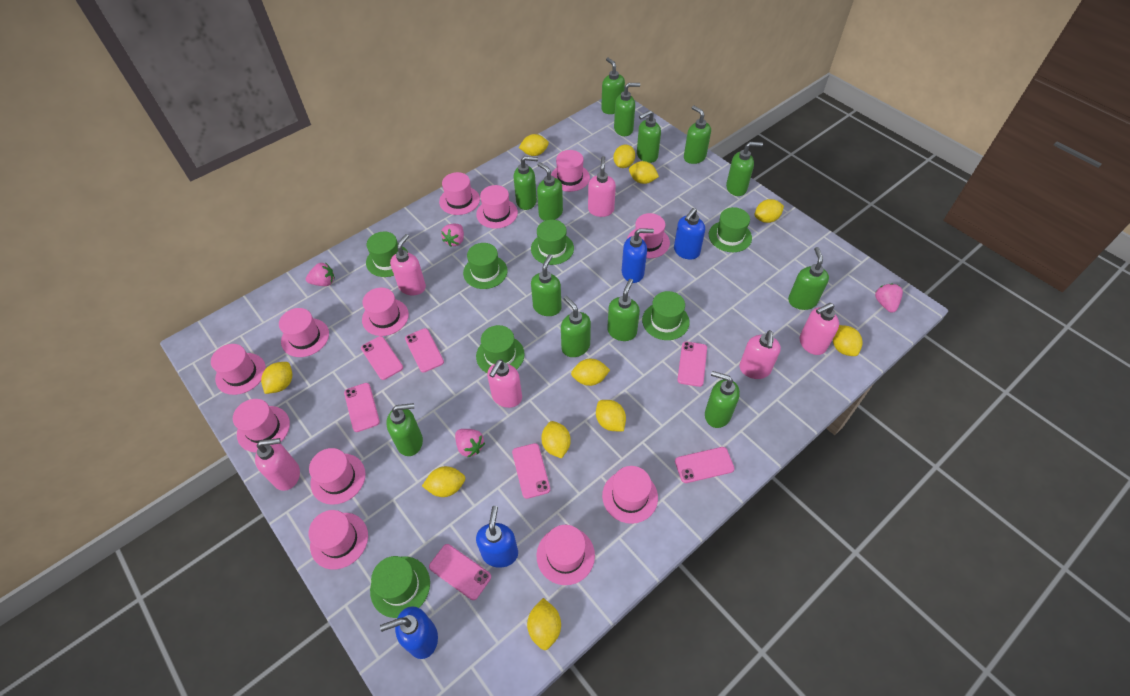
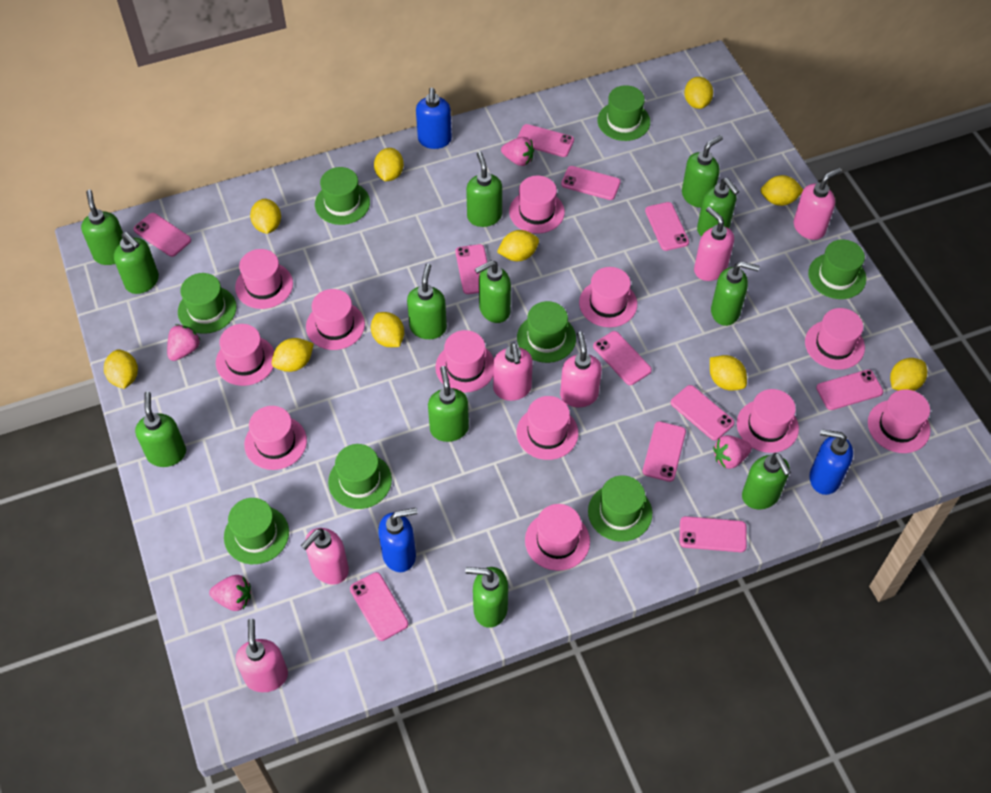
blue soap dispenser: [380,606,438,659] [476,506,518,568] [622,228,654,283] [674,208,705,260] = 4 -> [378,508,418,572] [416,88,452,149] [809,429,853,495] = 3
green hat: [366,232,409,277] [370,556,430,618] [463,243,508,289] [476,325,525,373] [531,220,574,265] [642,291,690,340] [709,207,752,252] = 7 -> [178,273,237,334] [224,498,289,564] [315,167,370,225] [328,444,392,509] [517,301,576,363] [588,475,652,542] [598,85,650,141] [808,239,866,299] = 8
green soap dispenser: [386,403,423,456] [513,156,538,210] [531,254,562,316] [537,162,563,221] [561,296,591,357] [601,57,625,114] [607,279,640,341] [614,83,640,136] [637,110,661,163] [684,105,711,164] [705,371,740,428] [726,142,763,196] [788,247,829,310] = 13 -> [81,190,123,265] [114,232,159,294] [135,391,186,467] [407,263,447,339] [428,366,469,442] [465,567,508,628] [466,151,502,227] [475,260,511,323] [682,135,723,208] [697,178,739,237] [711,262,760,326] [742,453,791,509] = 12
pink phone: [344,383,380,432] [361,336,403,380] [405,328,444,373] [429,544,491,600] [512,443,550,499] [675,447,735,483] [677,341,707,387] = 7 -> [133,213,191,257] [350,572,408,641] [455,244,487,294] [517,124,574,157] [561,166,621,200] [593,331,652,385] [643,421,686,482] [645,202,689,251] [671,385,734,441] [680,516,747,552] [816,370,883,410] = 11
yellow lemon: [261,362,292,394] [422,466,465,497] [519,134,549,156] [527,598,561,650] [541,421,571,459] [571,359,610,386] [596,400,626,431] [613,144,635,168] [629,161,659,184] [754,199,784,223] [833,325,863,356] = 11 -> [104,349,138,389] [250,199,281,234] [272,338,314,372] [371,312,404,347] [374,148,404,181] [497,230,539,261] [684,77,713,109] [710,355,747,391] [761,175,803,206] [890,358,927,391] = 10

